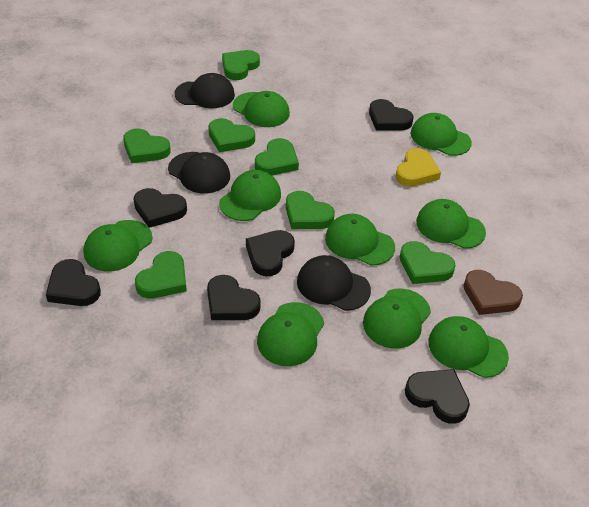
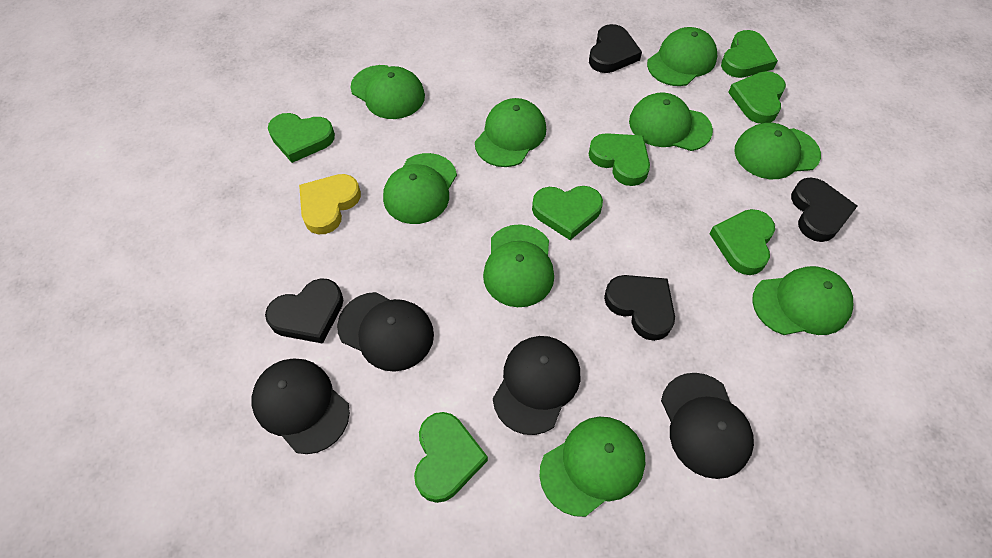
black cap: [168,152,230,194] [174,73,235,108] [297,255,371,311] = 3 -> [251,359,350,454] [337,292,434,372] [493,336,580,435] [661,373,754,479] = 4
black heart: [46,259,101,306] [133,188,187,228] [207,275,261,320] [246,230,295,276] [369,99,413,130] [405,369,470,424] = 6 -> [265,278,343,344] [589,24,642,73] [604,275,675,341] [791,177,857,242] = 4
brown heart: [463,270,523,315] = 1 -> none = 0

